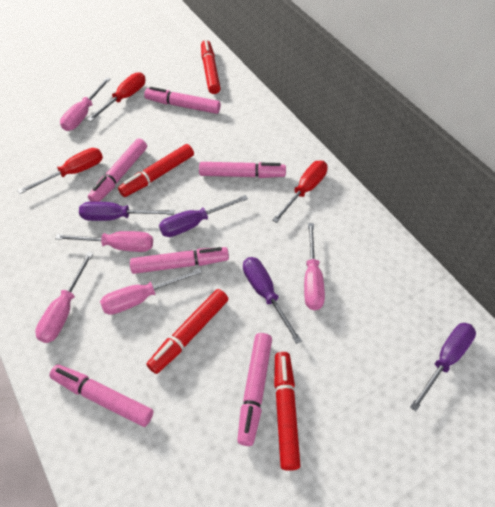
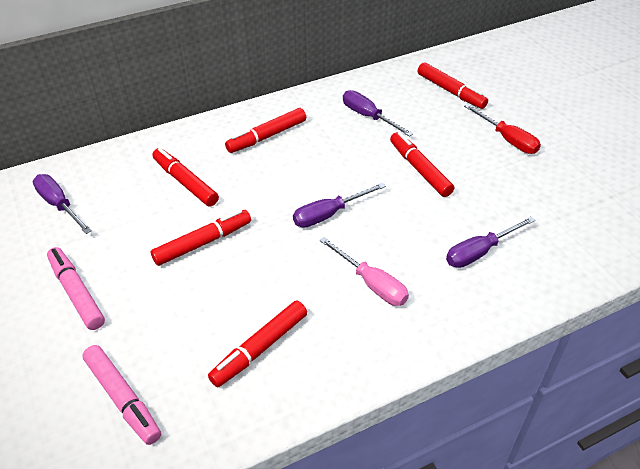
pink marker: [50,365,153,427] [88,138,147,202] [130,247,229,274] [144,87,221,114] [199,162,286,178] [237,333,272,446] = 6 -> [47,247,105,330] [82,345,161,445] = 2
pink screwdriver: [35,252,93,343] [55,231,153,252] [60,77,110,131] [100,268,202,315] [304,223,325,310] = 5 -> [319,237,409,306] = 1
red marker: [118,144,194,197] [146,289,228,374] [201,40,220,94] [274,352,301,471] = 4 -> [151,210,251,266] [152,148,219,206] [208,300,307,387] [225,108,306,153] [390,132,454,197] [418,62,488,109] = 6
red screwdriver: [17,148,103,194] [87,72,145,121] [272,161,328,223] = 3 -> [464,104,541,154] = 1

